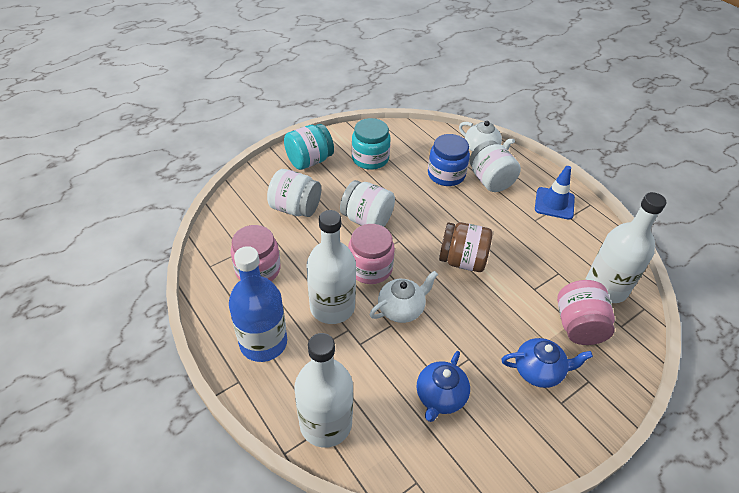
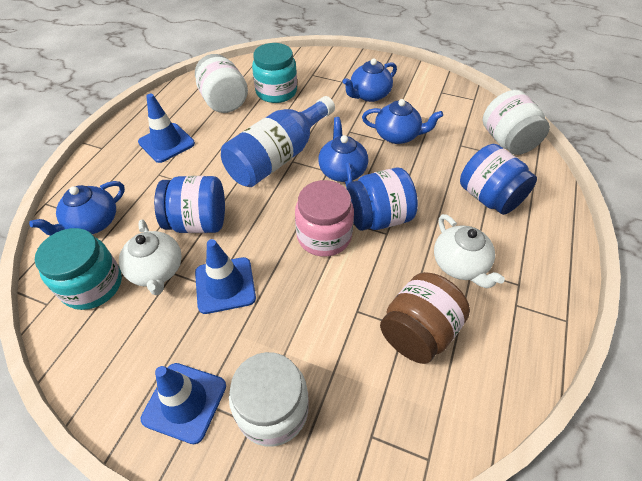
blue jar: [428,134,470,186] = 1 -> [154,176,225,233] [346,168,418,231] [460,144,537,215] = 3
blue teapot: [417,351,470,422] [502,338,593,388] = 2 -> [29,181,125,236] [318,117,368,187] [343,58,397,102] [362,99,443,144] = 4
blue traffic cone: [535,166,575,220] = 1 -> [138,94,195,163] [141,363,226,444] [195,239,256,314] = 3
pink jar: [231,225,281,281] [348,224,395,284] [557,280,615,345] = 3 -> [295,180,354,257] = 1
white bottle: [294,333,353,448] [306,210,356,324] [585,192,666,303] = 3 -> none = 0

